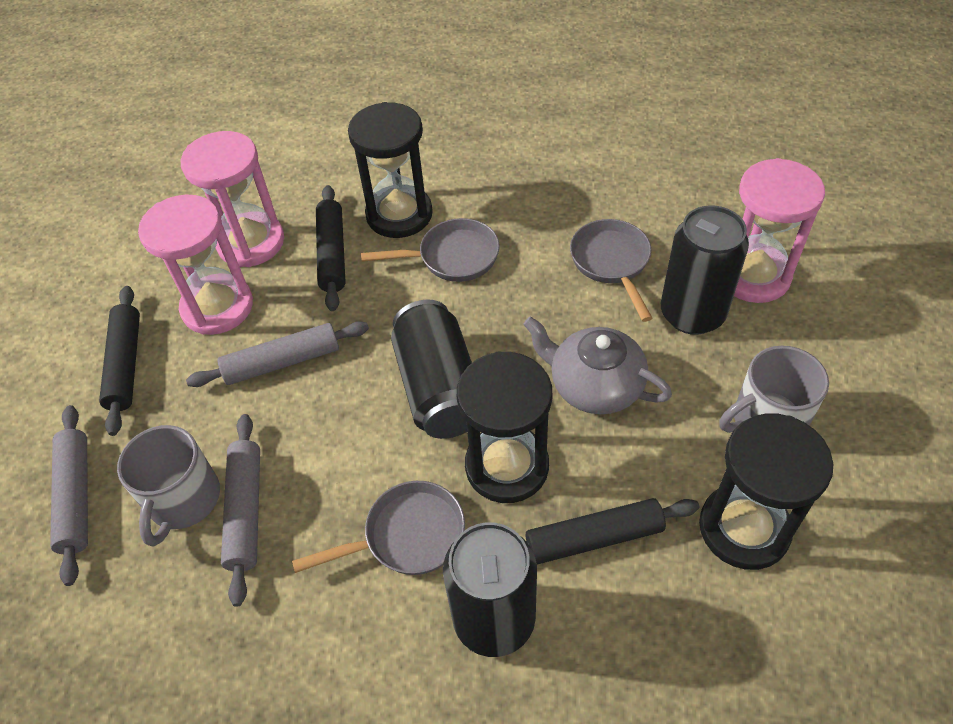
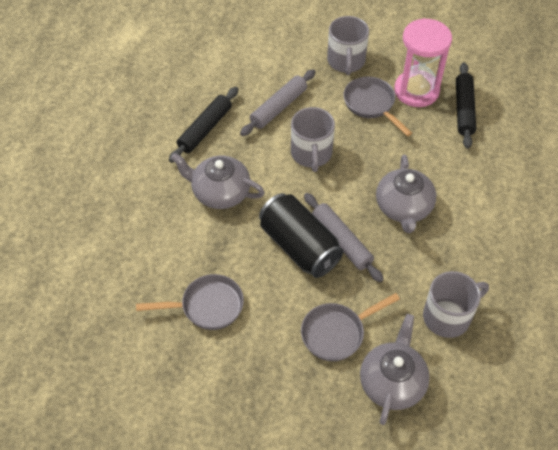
black can: [391,299,472,439] [443,522,537,657] [661,205,749,335] = 3 -> [259,193,343,278] = 1
black hourglass: [348,102,433,238] [457,351,553,503] [699,414,833,570] = 3 -> none = 0
black rolling pin: [99,286,140,436] [316,185,346,311] [526,498,699,564] = 3 -> [169,87,238,163] [456,62,476,149] = 2
grey mug: [117,425,220,546] [719,346,829,433] = 2 -> [291,107,335,172] [327,16,369,75] [423,271,489,338] = 3
grey rolling pin: [50,405,88,586] [186,321,369,387] [221,414,260,607] = 3 -> [240,69,316,136] [304,193,384,282] = 2
grey teapot: [523,316,672,414] = 1 -> [171,153,265,209] [360,314,430,425] [376,155,436,233] = 3
pink hourglass: [138,195,253,335] [181,131,284,267] [734,158,825,303] = 3 -> [394,18,452,107] = 1

